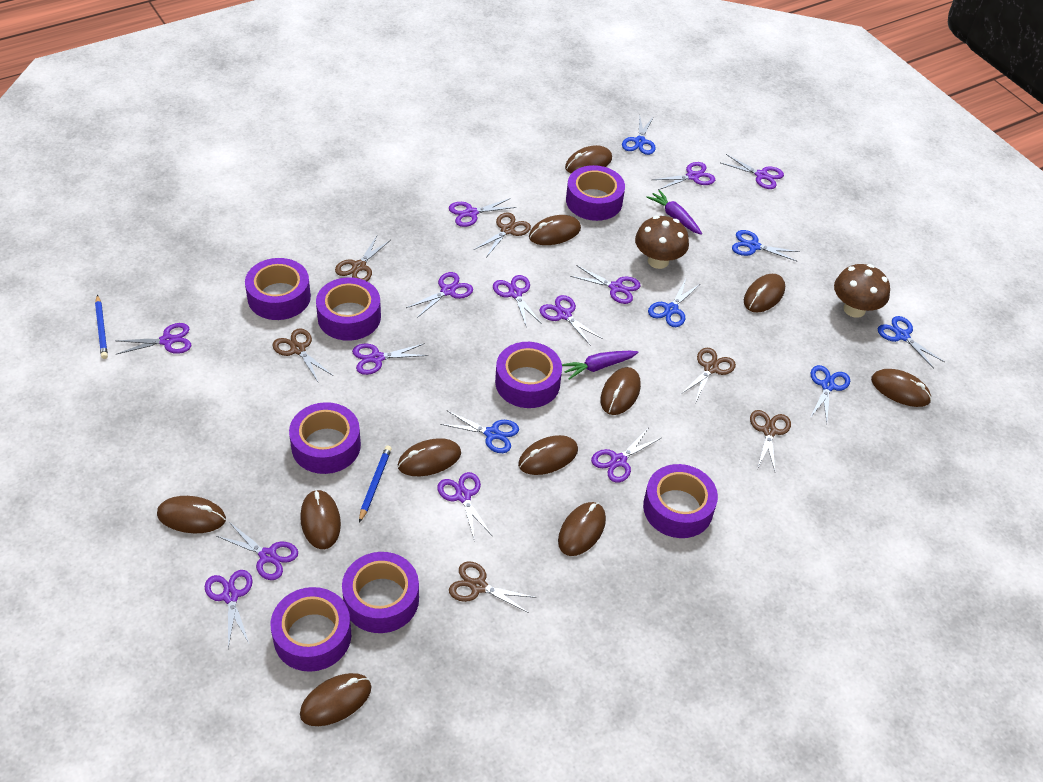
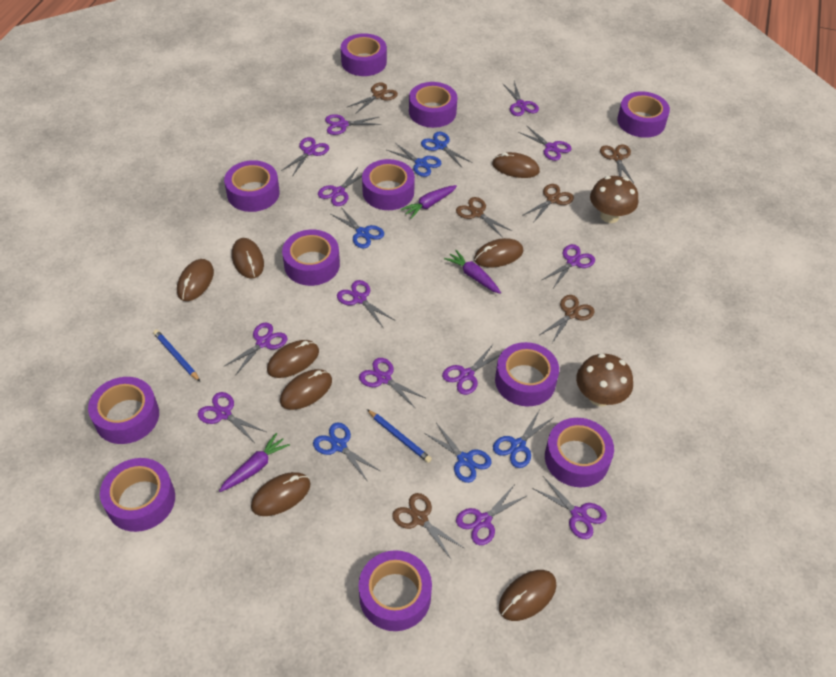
brown mouse: [157,496,226,533] [300,489,341,549] [300,673,372,726] [398,438,461,476] [518,435,578,475] [529,215,581,245] [558,502,606,556] [565,145,612,173] [601,367,641,415] [744,274,785,312] [871,369,932,407] = 11 -> [177,259,214,301] [232,238,264,279] [251,472,311,516] [267,340,319,378] [280,369,332,410] [474,238,523,268] [492,152,540,178] [499,570,557,621] = 8
purple carrot: [562,351,638,380] [646,190,702,235] = 2 -> [219,433,290,492] [401,185,457,219] [444,250,501,294] = 3
purple tape: [245,258,311,320] [271,587,351,672] [289,402,361,474] [316,277,381,341] [342,552,419,633] [495,342,562,408] [566,165,625,221] [643,464,718,538] = 8 -> [88,377,159,444] [100,458,175,532] [224,160,280,212] [282,230,340,286] [341,33,387,76] [358,550,432,631] [362,159,415,210] [409,82,457,128] [495,342,559,406] [545,418,614,487] [617,91,670,138] = 11

